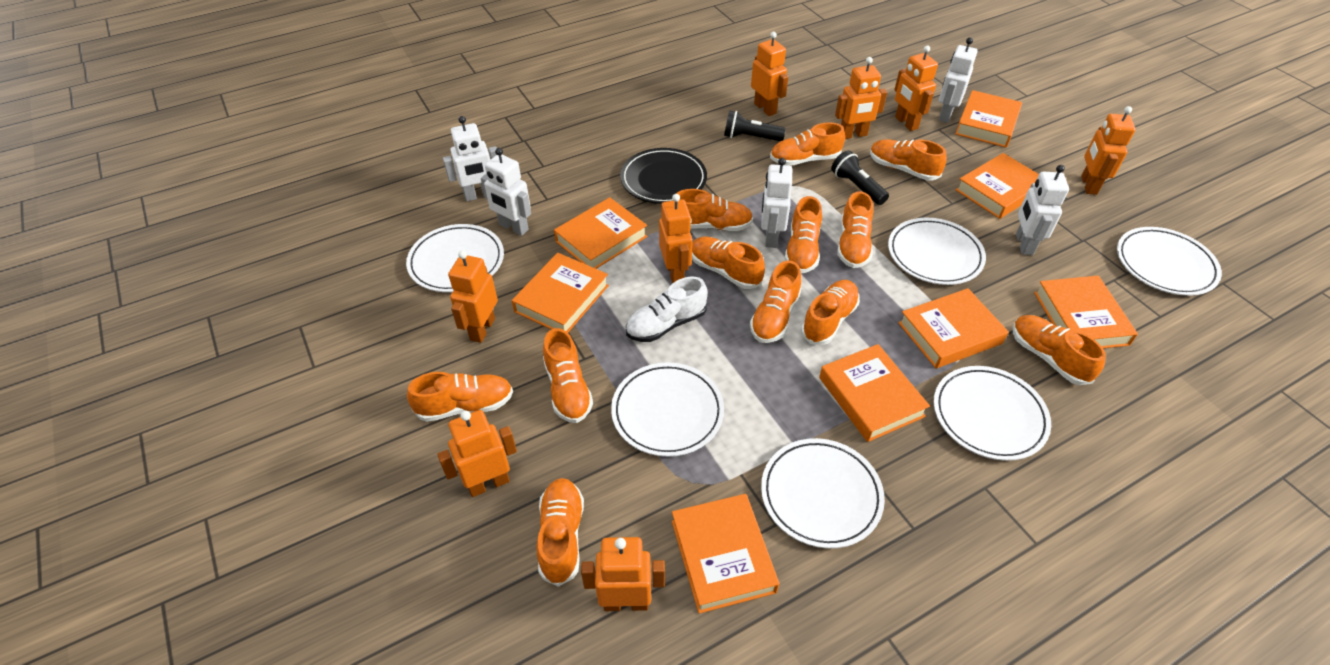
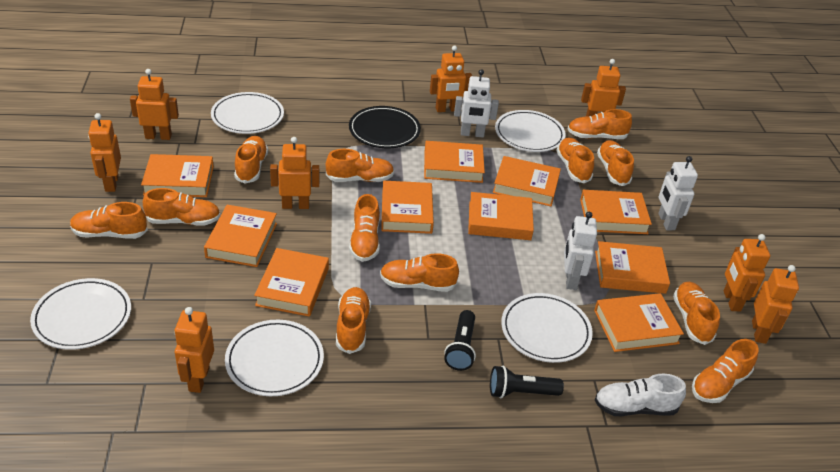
orange book: [512,253,609,333] [554,197,647,269] [672,494,779,614] [819,344,930,442] [898,288,1009,368] [955,90,1022,147] [956,153,1039,219] [1034,276,1138,348] = 8 -> [141,154,214,197] [204,205,277,267] [254,248,329,317] [381,181,434,234] [424,141,485,183] [468,192,534,240] [493,156,561,206] [580,190,652,234] [594,293,684,352] [595,241,670,294] = 10
white plate: [406,224,504,292] [611,362,724,457] [761,438,885,549] [888,218,986,285] [934,366,1051,461] [1117,227,1222,296] = 6 -> [30,278,131,350] [211,92,284,134] [225,320,324,396] [495,110,566,152] [501,293,593,363] = 5
white robot: [443,116,497,201] [481,148,531,236] [761,158,792,248] [939,38,978,123] [1016,165,1069,255] = 5 -> [454,69,499,138] [564,212,597,290] [658,156,698,230] = 3

